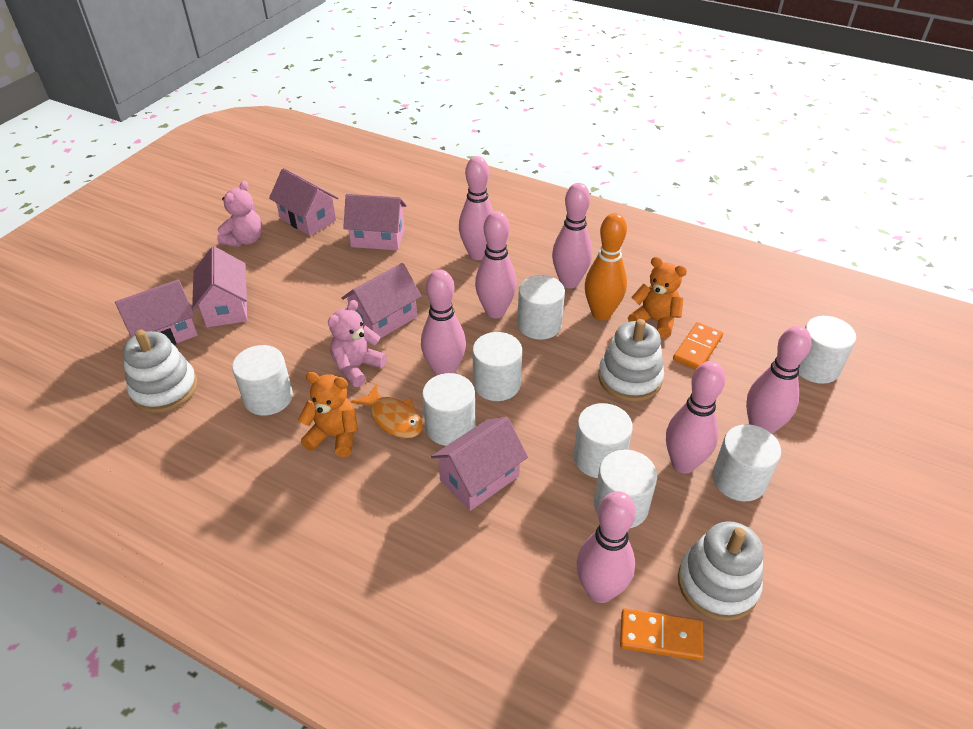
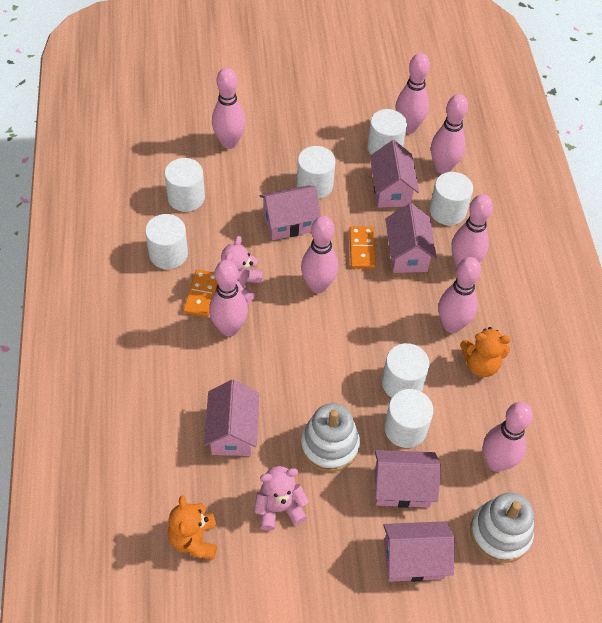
orange bowling pin: [585,213,627,320] = 1 -> none = 0
orange fish: [351,383,423,438] = 1 -> none = 0
pink bowling pin: [421,269,466,376] [459,156,494,260] [475,211,517,318] [552,183,592,288] [577,491,636,603] [666,361,725,474] [746,326,811,434] = 7 -> [209,260,248,336] [212,68,246,149] [301,216,338,293] [396,53,430,134] [431,94,468,174] [438,257,481,333] [451,194,493,268] [483,402,533,472] = 8
white cylinder: [232,345,293,415] [422,373,476,446] [472,332,522,401] [517,275,565,340] [573,403,633,478] [594,450,657,528] [713,424,781,501] [798,316,856,384] = 8 -> [145,214,188,269] [164,158,205,212] [297,146,335,199] [367,109,407,155] [382,343,429,398] [384,389,434,448] [430,172,473,225] = 7
white stacking toy: [123,330,198,413] [598,319,664,402] [678,521,763,621] = 3 -> [301,403,360,472] [470,492,534,563] = 2

